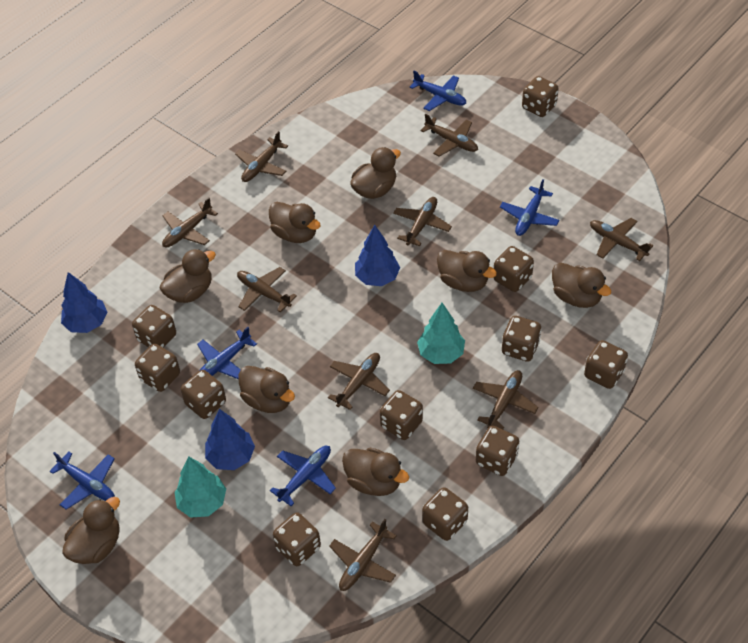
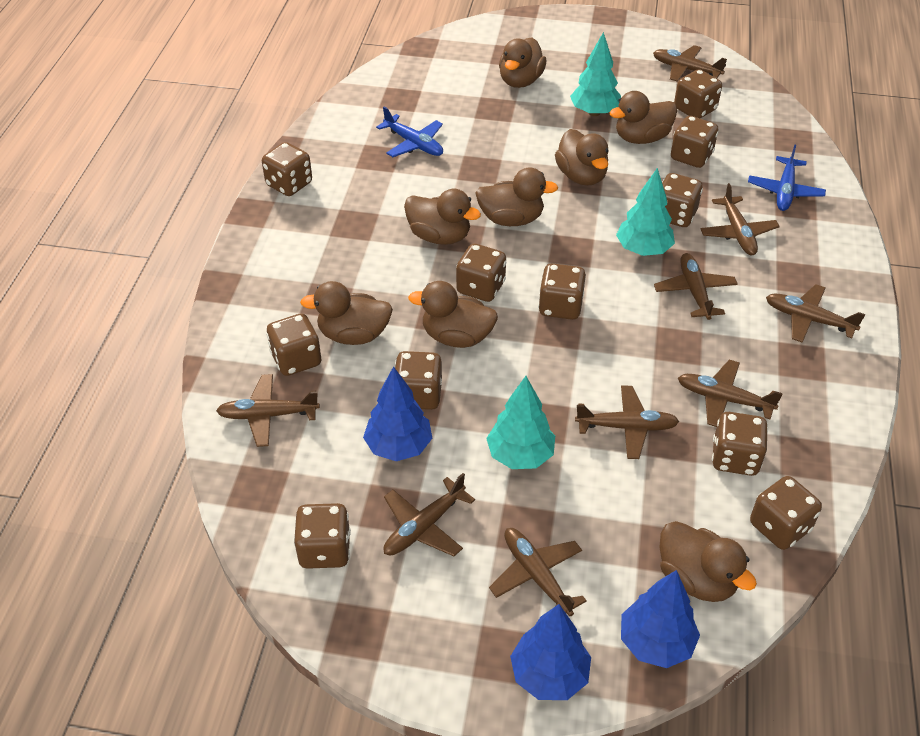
blue plane: [50,452,115,510] [197,327,257,380] [270,446,336,506] [409,71,466,111] [500,179,560,236] = 5 -> [376,107,443,157] [748,144,826,211] = 2
turquoise tree: [174,456,226,518] [417,303,465,364] = 2 -> [486,376,555,469] [570,32,621,116] [616,168,675,256] = 3

